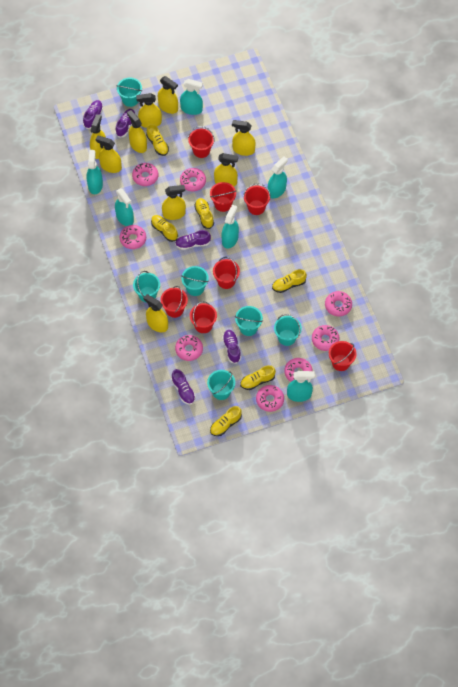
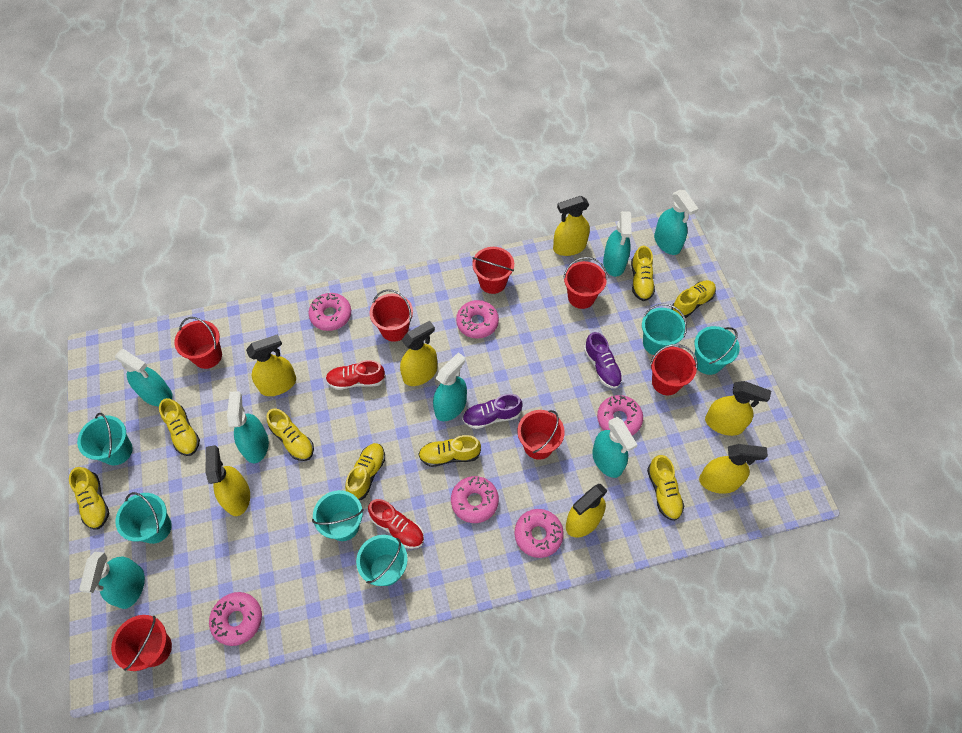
pink donut: [120,225,146,249] [132,163,158,186] [175,335,203,361] [180,168,206,191] [256,385,284,412] [284,358,312,382] [312,325,339,351] [325,291,352,316] = 8 -> [209,592,262,646] [308,293,351,331] [451,476,499,523] [456,300,499,339] [514,509,564,558] [597,395,643,436] = 6
purple shoe: [83,100,103,129] [115,109,136,138] [171,369,196,405] [175,230,211,250] [222,330,241,364] = 5 -> [462,394,522,429] [584,332,623,389] = 2
red shoe: none = 0 -> [326,360,386,390] [368,499,424,549] = 2
turquoise spray bottle: [87,150,103,194] [115,188,134,226] [180,79,203,115] [222,205,239,249] [268,156,288,198] [287,371,315,402] = 6 -> [79,552,145,609] [115,349,173,406] [227,391,269,463] [433,352,467,421] [592,417,637,478] [603,211,632,277] [654,190,699,255] = 7
yellow shoe: [146,124,169,156] [151,215,178,242] [194,198,214,229] [210,406,242,436] [240,365,276,390] [272,269,307,293] = 6 -> [69,467,109,530] [159,398,200,456] [267,408,314,461] [345,443,385,500] [418,435,481,467] [631,246,655,301] [647,455,684,521] [671,280,716,318] = 8
yellow spray bottle: [90,114,106,159] [95,136,122,173] [127,110,147,153] [136,93,162,128] [143,294,168,332] [158,76,178,114] [162,185,186,220] [214,153,238,186] [232,120,256,156] = 9 -> [206,445,250,516] [246,334,296,396] [400,321,437,386] [553,196,590,256] [566,484,607,538] [699,444,768,494] [705,381,771,436] = 7

